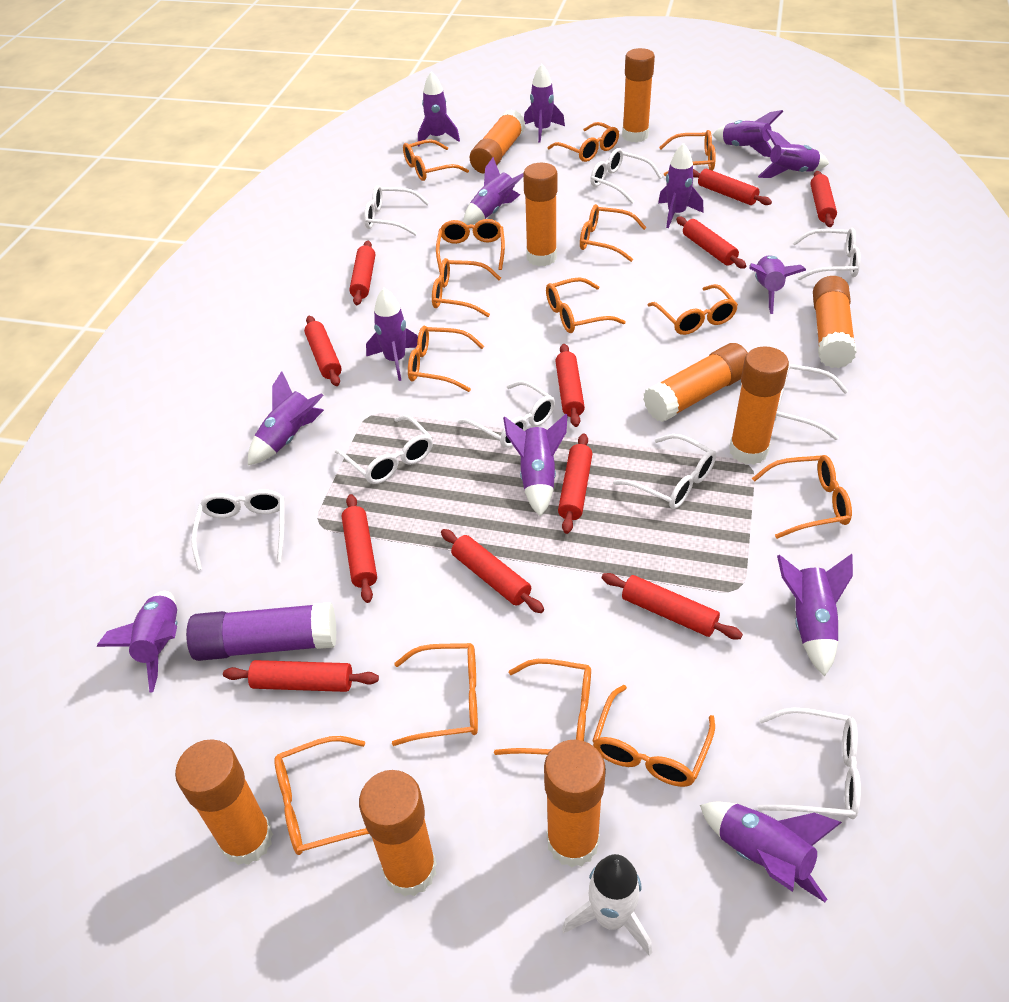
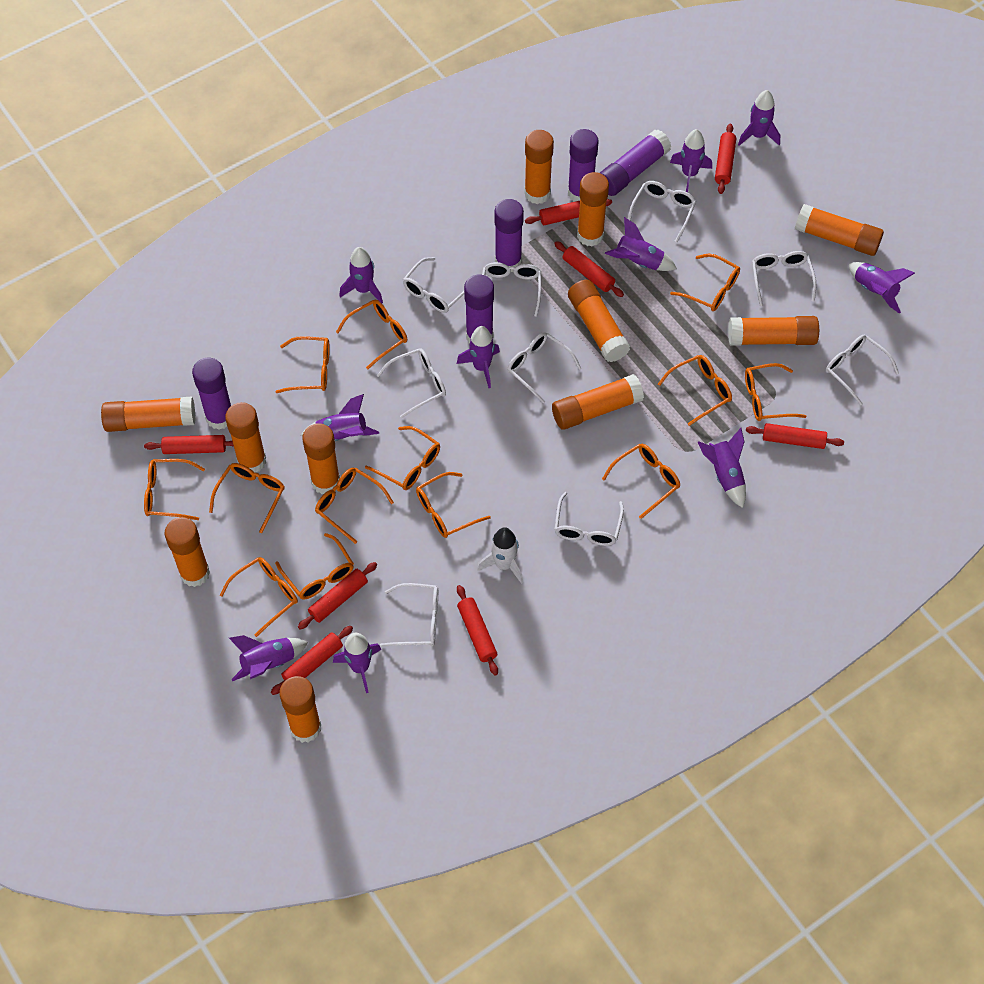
orange glasses: [274,736,369,855] [392,643,478,746] [403,139,469,181] [408,326,484,392] [432,258,501,317] [436,219,505,272] [494,659,591,755] [546,277,626,333] [548,122,619,162] [580,204,647,262] [592,685,715,787] [648,284,738,335] [659,130,716,176] [752,455,852,539] = 14 -> [144,459,205,520] [209,463,285,533] [220,557,298,637] [275,533,354,600] [276,336,330,393] [315,468,394,544] [336,299,407,369] [365,426,440,490] [416,472,491,538] [602,444,680,519] [658,355,732,426] [670,254,740,311] [745,363,807,421] = 13
orange glue stick: [175,739,273,865] [359,770,437,897] [470,109,526,174] [523,163,557,266] [544,740,606,868] [622,48,655,143] [643,343,748,422] [729,346,789,465] [813,276,857,368] = 9 -> [101,397,195,432] [165,517,210,587] [225,402,266,473] [279,676,321,743] [302,423,340,494] [524,130,554,204] [552,374,644,430] [568,280,630,362] [577,172,609,246] [728,316,819,346] [795,204,884,256] = 11
purple glue stick: [186,602,337,661] = 1 -> [192,358,231,430] [464,275,494,344] [494,199,524,272] [568,129,599,202] [600,130,671,196] = 5
purple rocket: [97,591,177,693] [248,371,324,465] [366,288,418,381] [418,71,460,146] [463,157,523,225] [503,414,567,517] [524,64,565,143] [658,143,704,228] [700,801,842,902] [713,110,783,157] [749,255,806,314] [758,129,829,178] [777,554,853,676] = 13 -> [229,635,308,681] [301,394,379,441] [333,633,381,693] [339,247,383,303] [457,326,500,388] [605,217,677,271] [670,129,712,192] [698,428,746,508] [738,90,780,146] [849,262,915,314] = 10
red rolling pin: [223,660,379,692] [304,316,342,386] [342,494,377,603] [349,241,375,305] [441,529,544,613] [555,344,585,427] [558,433,592,534] [602,573,743,640] [676,217,746,269] [693,169,772,205] [810,171,837,227] = 11 -> [144,435,234,454] [271,626,353,695] [298,562,377,630] [457,585,498,676] [525,199,612,225] [554,241,624,297] [715,124,736,194] [746,423,844,449] = 8

